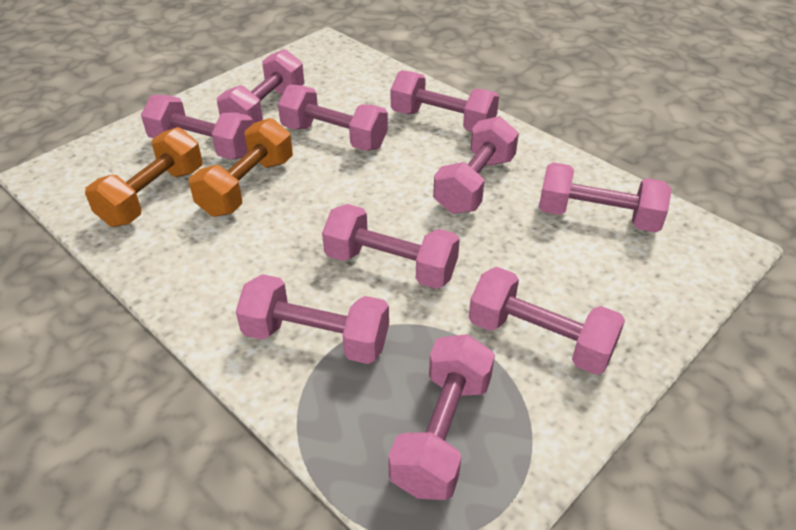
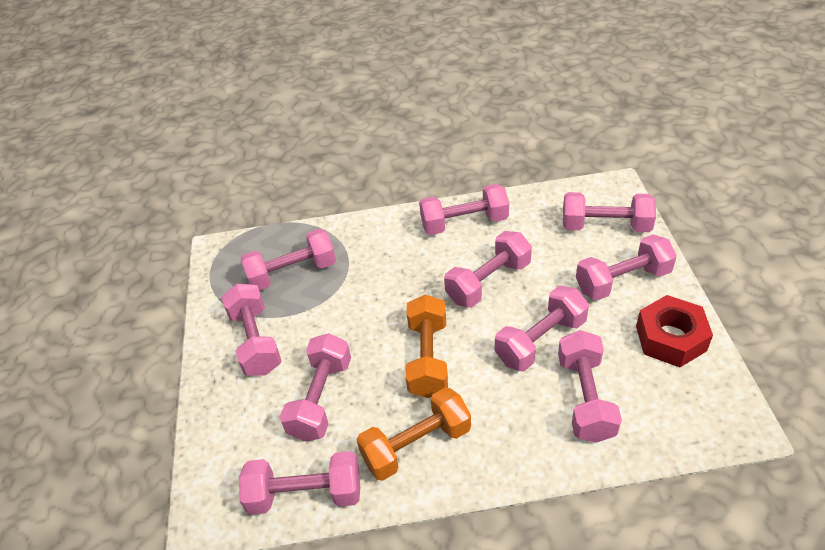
red nut: none = 0 -> [636,295,713,367] = 1

